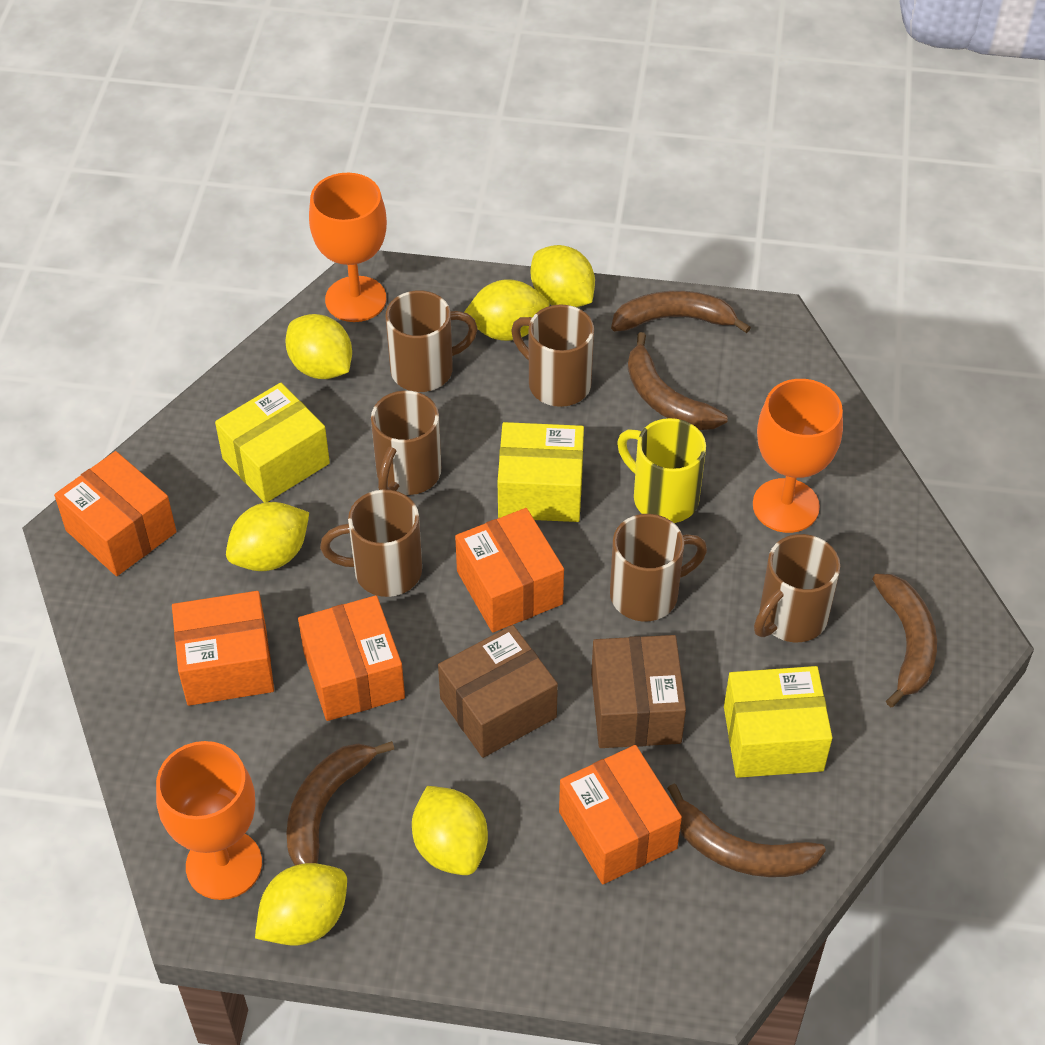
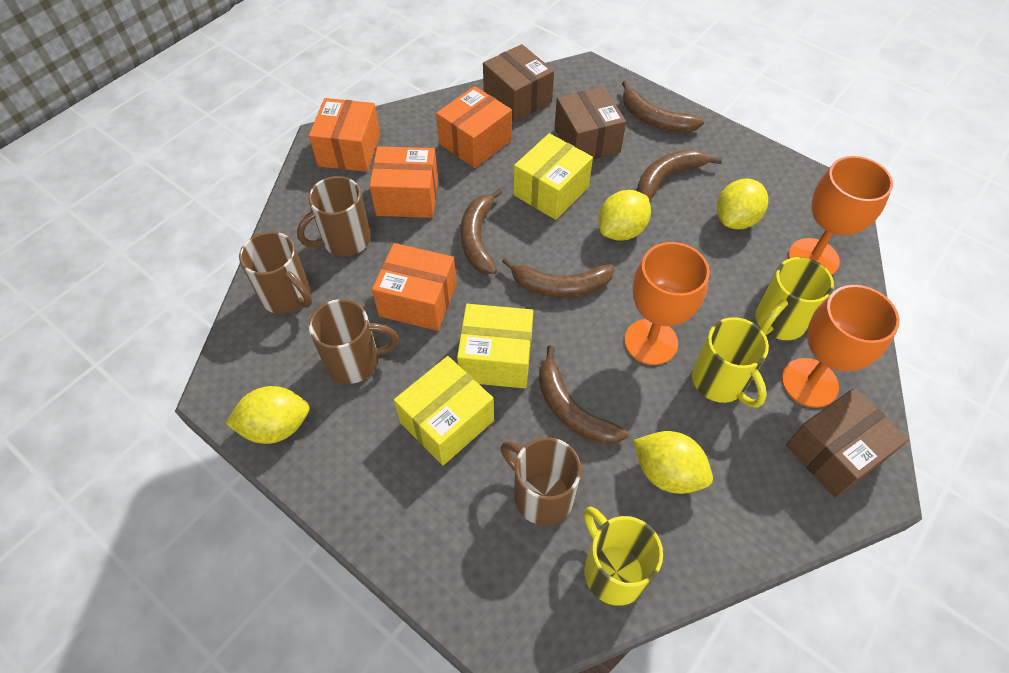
brown box: [438,625,558,758] [591,635,686,748] = 2 -> [483,44,554,122] [554,86,626,159] [786,388,909,498] = 3
brown mug: [320,490,422,597] [371,391,441,495] [385,291,478,392] [511,305,594,407] [610,514,707,622] [754,534,840,642] = 6 -> [239,232,312,314] [297,176,371,256] [309,299,399,384] [501,437,581,526] = 4
orange box: [54,451,177,576] [172,591,274,706] [298,595,405,721] [455,508,564,633] [559,745,682,884] = 5 -> [309,98,380,172] [369,146,438,218] [372,243,457,331] [436,86,512,168] = 4
yellow lemon: [226,502,309,571] [255,863,347,945] [285,314,352,379] [412,786,488,875] [464,279,549,341] [531,245,595,307] = 6 -> [225,386,309,444] [599,190,651,241] [633,431,713,494] [717,178,768,229] = 4
yellow mug: [617,418,706,523] = 1 -> [584,507,663,606] [692,317,769,408] [755,257,834,340] = 3

